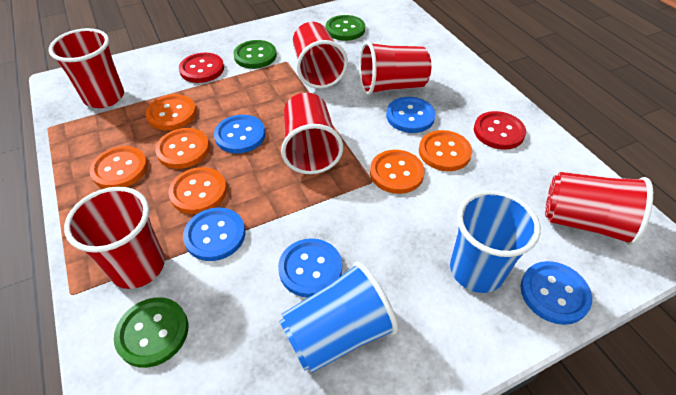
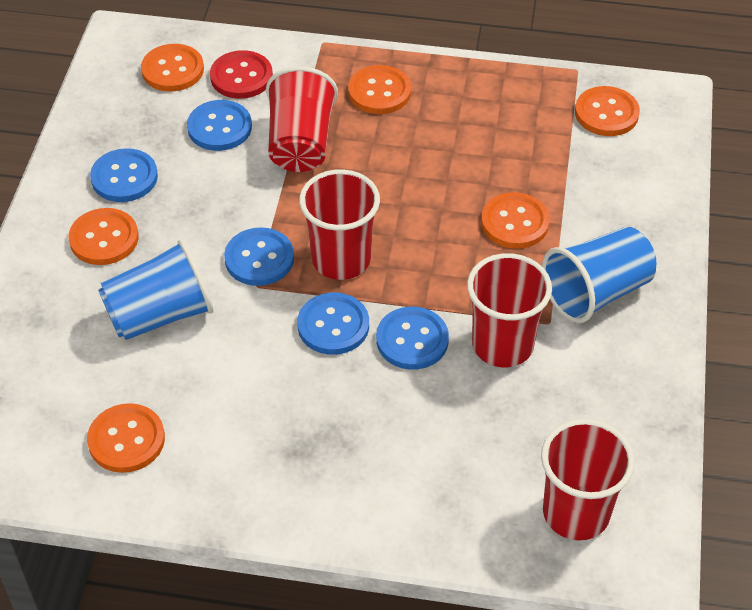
green button: [114,297,188,368] [233,40,277,69] [326,15,365,41] = 3 -> none = 0
red button: [179,53,224,83] [474,111,526,150] = 2 -> [210,50,273,99] = 1
red cup: [49,28,124,108] [64,187,165,289] [281,93,343,174] [293,22,348,89] [359,41,431,96] [545,172,653,246] = 6 -> [266,66,338,172] [299,169,380,280] [467,253,552,367] [541,419,635,540] = 4

